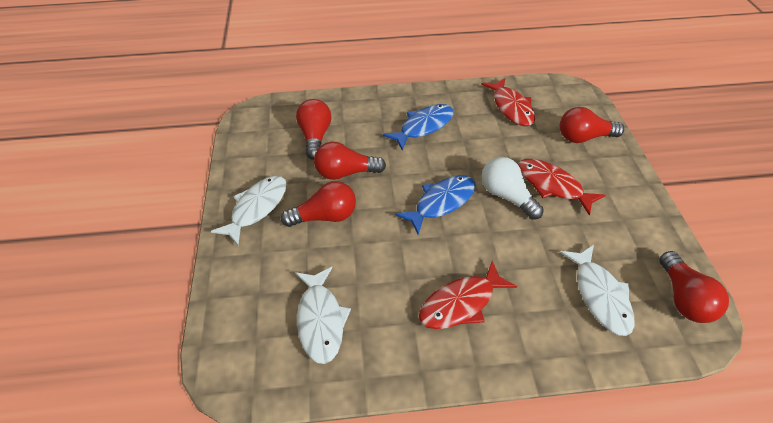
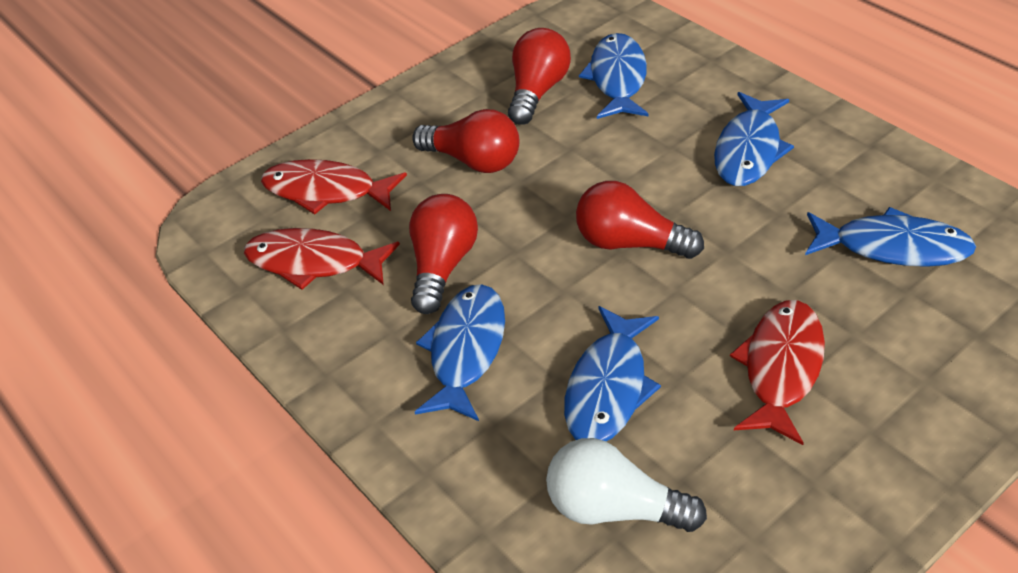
blue fish: [383,104,454,151] [395,175,475,235] = 2 -> [415,284,505,421] [564,306,661,441] [579,33,649,119] [714,92,794,186] [805,207,976,267] = 5
red light bulb: [281,181,356,227] [296,99,331,160] [314,141,386,180] [560,107,624,143] [660,251,729,323] = 5 -> [409,194,478,314] [412,109,519,173] [508,28,571,124] [576,181,704,259] = 4
white fish: [211,176,287,245] [295,267,351,364] [560,245,635,336] = 3 -> none = 0

